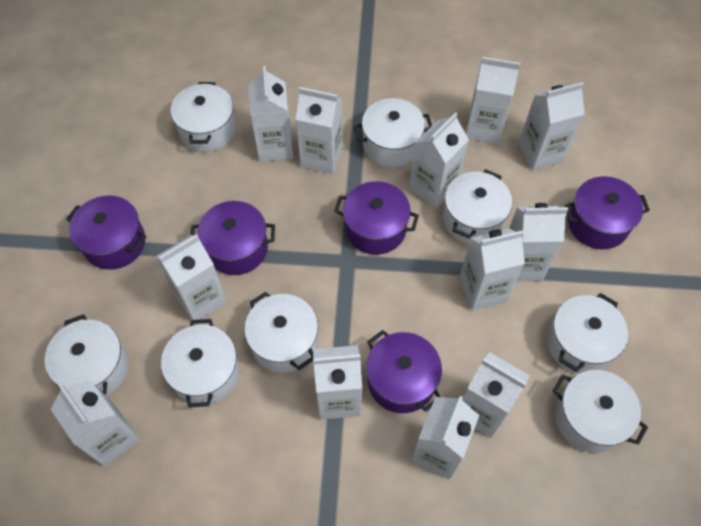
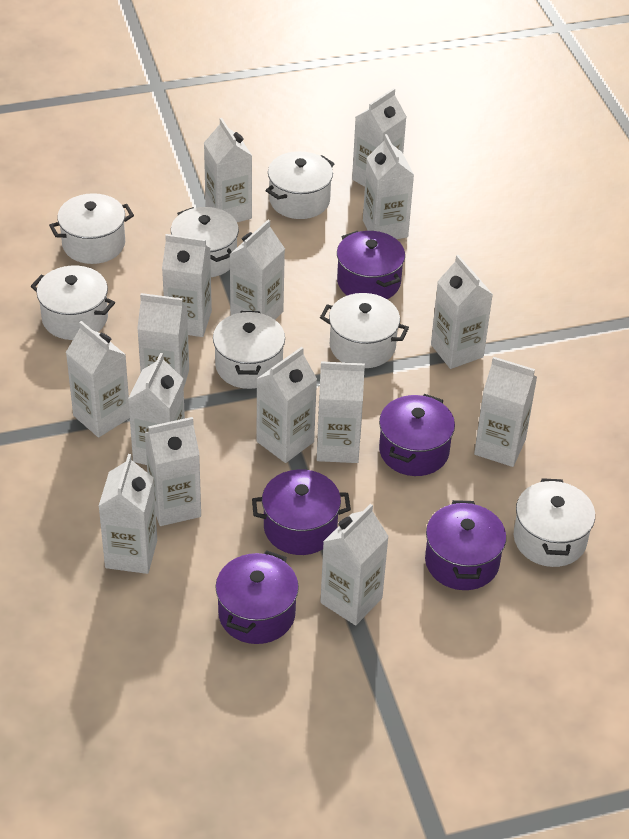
white carton: [50,380,140,467] [156,234,227,320] [248,66,293,162] [295,87,343,174] [313,345,362,420] [409,112,469,208] [411,396,479,479] [459,228,525,311] [463,352,530,438] [466,57,521,144] [509,203,568,281] [518,82,585,171] = 12 -> [66,321,130,438] [99,454,157,574] [128,353,185,465] [137,293,189,388] [144,417,201,526] [162,234,212,337] [204,118,252,222] [229,220,285,320] [257,347,317,463] [317,361,365,463] [320,504,389,625] [352,88,407,187] [363,134,414,239] [431,255,493,369] [474,357,537,467] = 15
white pot: [45,314,129,396] [161,319,240,408] [171,82,236,152] [244,292,318,373] [353,98,432,167] [443,169,512,244] [547,293,628,374] [552,370,648,453] = 8 -> [30,266,115,340] [49,193,134,264] [171,207,239,277] [213,311,285,389] [265,151,335,219] [320,293,409,368] [514,478,595,567] = 7

